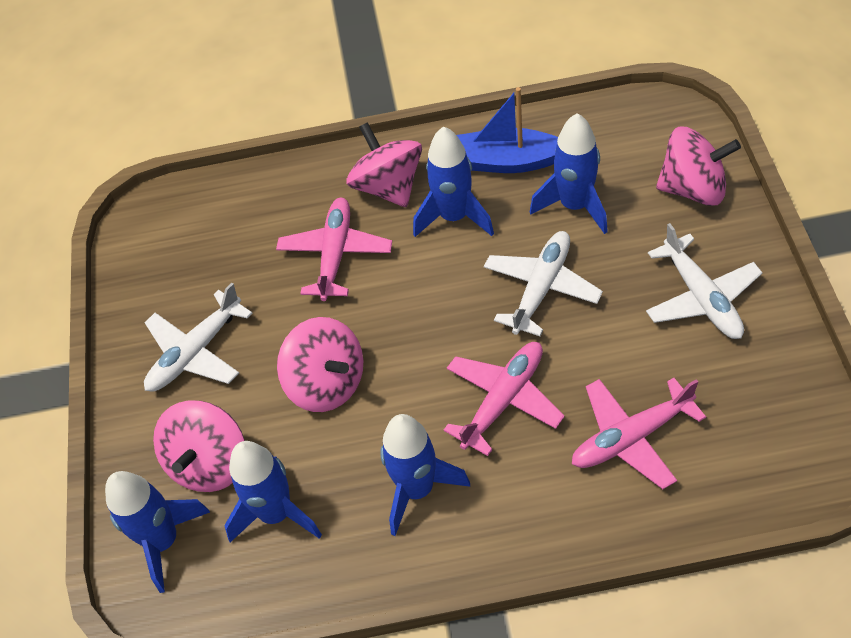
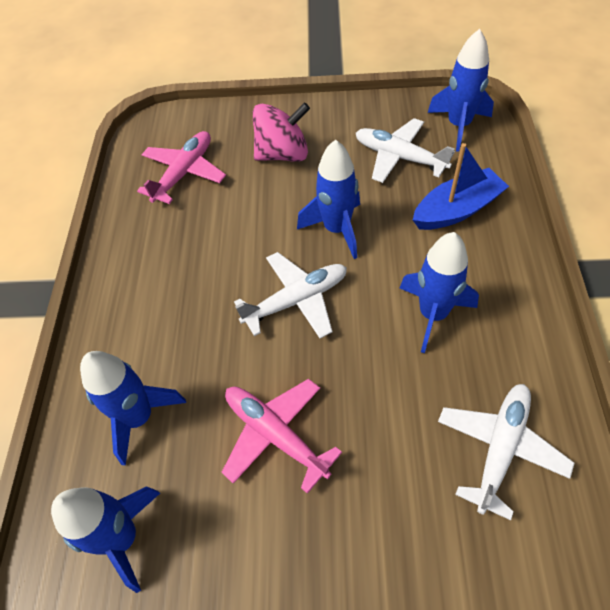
pink plane: [276,198,392,301] [444,342,565,456] [572,378,706,489] = 3 -> [137,131,226,204] [221,379,342,494] = 2
pink spinning top: [153,400,245,492] [277,317,363,412] [347,122,422,207] [656,127,741,206] = 4 -> [253,102,310,162] = 1

